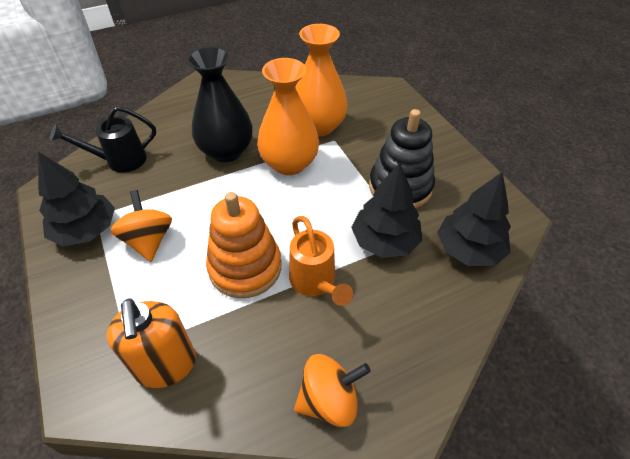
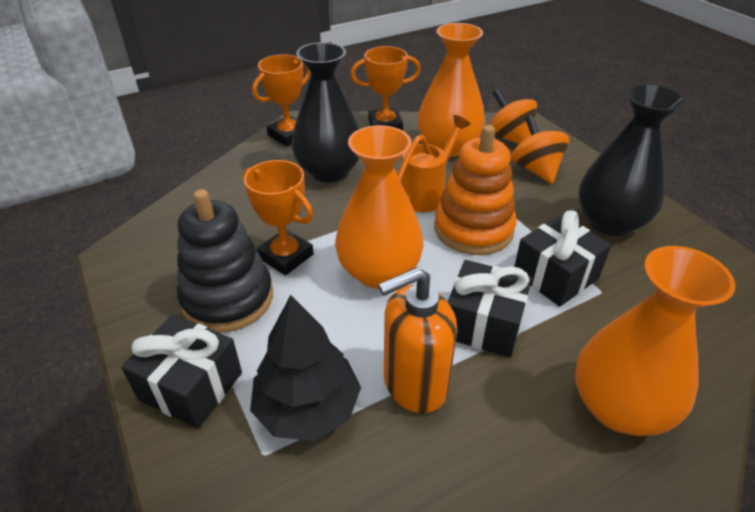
black gift: none = 0 -> [121,314,242,429] [448,260,532,357] [514,210,611,307] = 3
black tree: [38,152,115,246] [351,163,422,258] [437,172,511,266] = 3 -> [250,295,361,441] = 1
black vase: [187,46,253,162] = 1 -> [292,42,360,182] [578,84,686,236] = 2
black watering can: [50,106,156,172] = 1 -> none = 0
orange trophy: none = 0 -> [243,160,314,275] [252,54,311,146] [350,46,421,130] = 3
orange vase: [257,58,319,175] [295,24,348,137] = 2 -> [335,125,424,289] [418,23,485,157] [575,246,735,436] = 3

